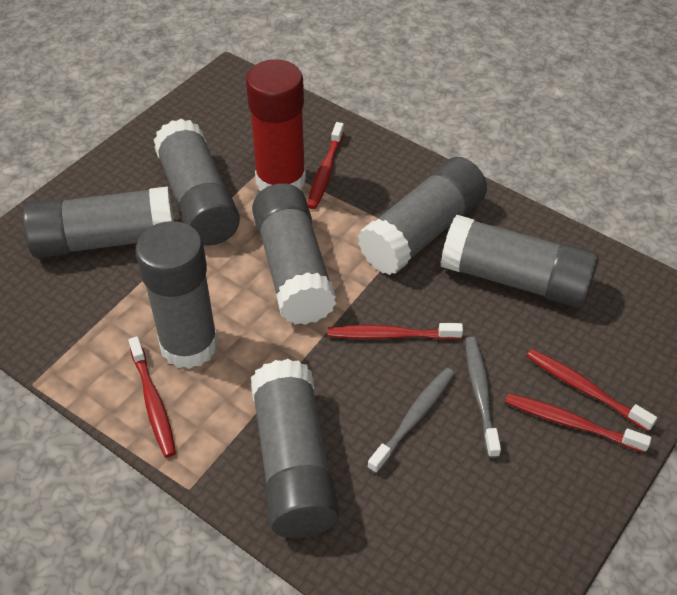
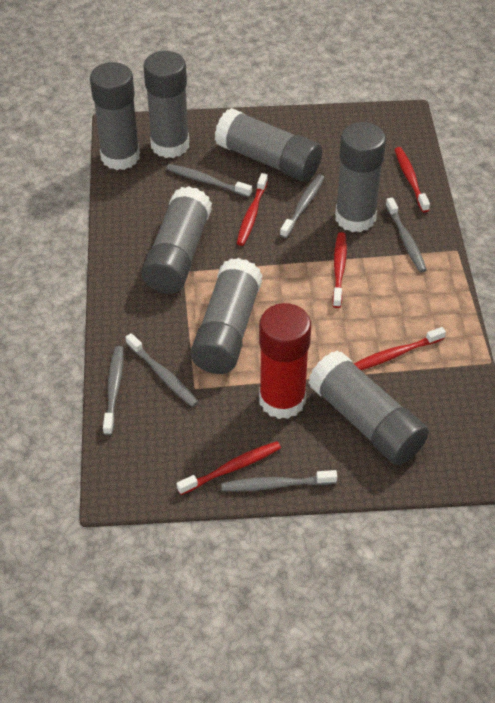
grey toothbrush: [367,368,455,474] [465,337,501,458] = 2 -> [103,346,124,435] [126,333,198,407] [166,164,252,197] [221,470,337,491] [280,174,325,238] [385,197,427,272] = 6

